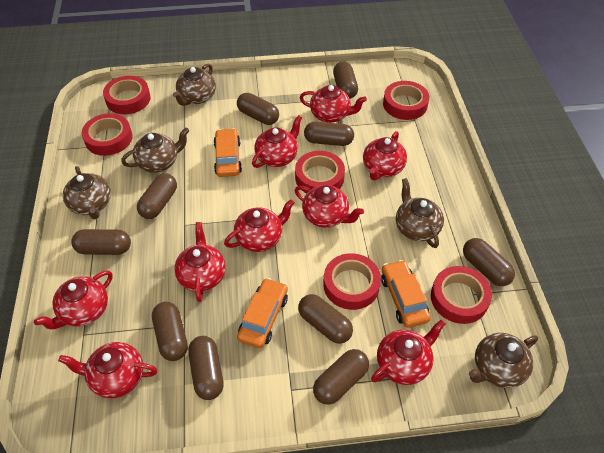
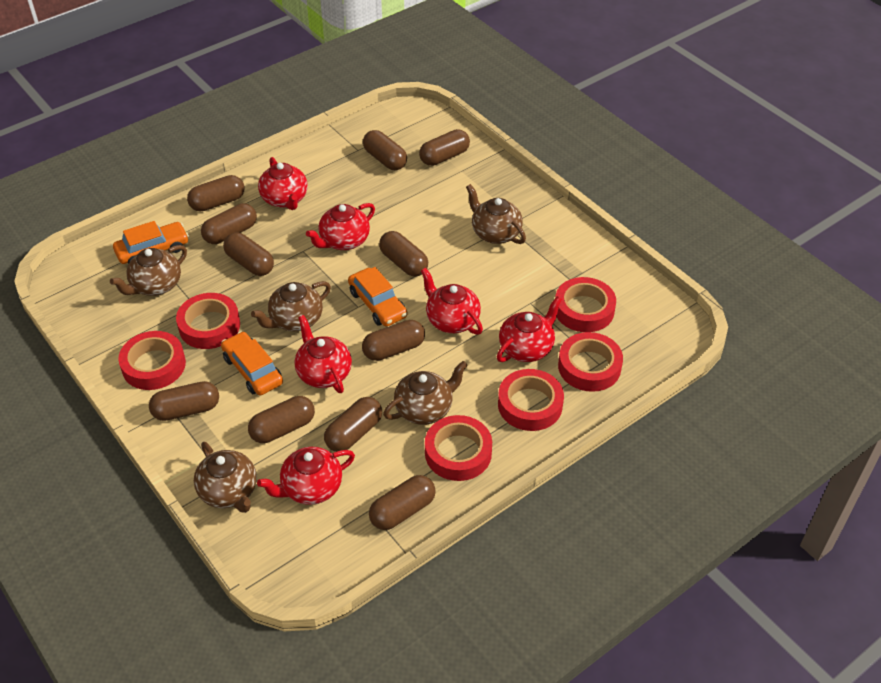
brown capsule: [71,229,131,255] [137,173,177,219] [152,302,188,361] [188,336,223,400] [237,93,279,125] [298,294,353,344] [304,122,354,146] [313,349,369,405] [333,61,358,99] [463,238,515,286] = 10 -> [149,381,219,421] [187,175,245,212] [201,203,257,244] [223,233,274,276] [248,396,315,443] [324,397,382,452] [362,320,425,361] [363,130,407,170] [369,475,436,530] [379,231,428,277] [419,129,470,166] = 11
red teapot: [34,271,113,329] [58,342,157,399] [174,222,226,302] [224,199,295,252] [252,115,302,168] [294,185,364,228] [300,85,367,123] [363,131,407,181] [371,320,446,385] = 9 -> [257,447,355,505] [258,157,308,210] [295,315,352,393] [306,203,375,250] [421,268,483,335] [497,296,562,362] = 6

